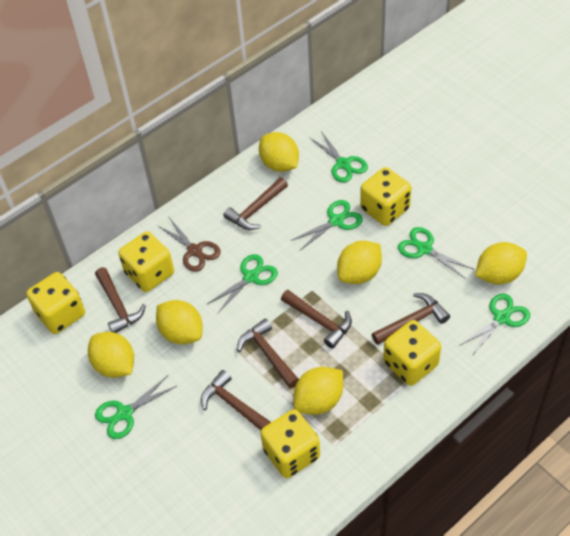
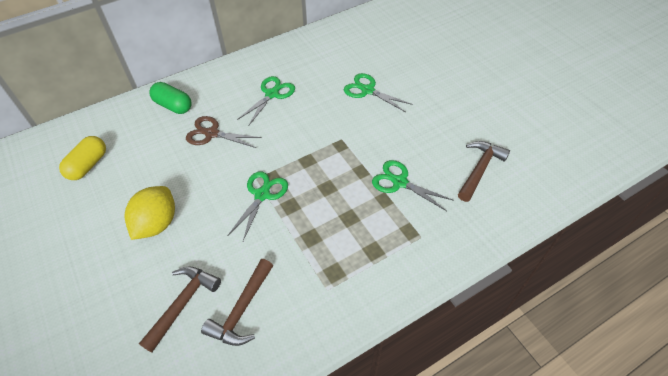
brown hammer: [95,267,146,333] [201,370,271,430] [223,177,288,230] [237,318,299,389] [281,290,352,349] [371,293,450,345] = 6 -> [139,266,221,353] [201,259,273,346] [458,141,510,202] = 3
green capsule: none = 0 -> [149,82,192,114] = 1
green scissors: [95,375,177,439] [207,254,278,314] [291,200,363,250] [310,131,368,183] [398,227,473,278] [459,293,530,354] = 6 -> [227,171,288,241] [237,76,295,126] [344,73,413,112] [372,160,454,211] = 4
yellow capsule: none = 0 -> [59,136,106,180] = 1
yellow dice: [26,272,85,334] [118,231,174,292] [260,409,320,478] [360,167,412,226] [383,320,441,386] = 5 -> none = 0
yellow lemon: [88,332,134,378] [156,300,203,344] [259,132,299,172] [293,367,343,415] [337,241,382,284] [475,242,527,285] = 6 -> [124,186,175,240] = 1

